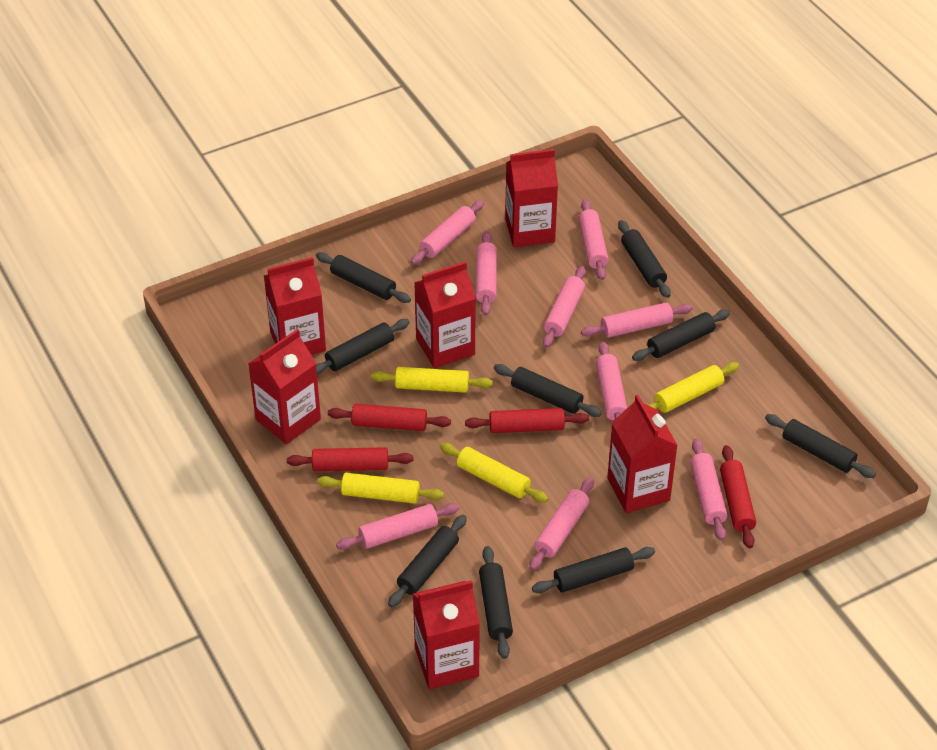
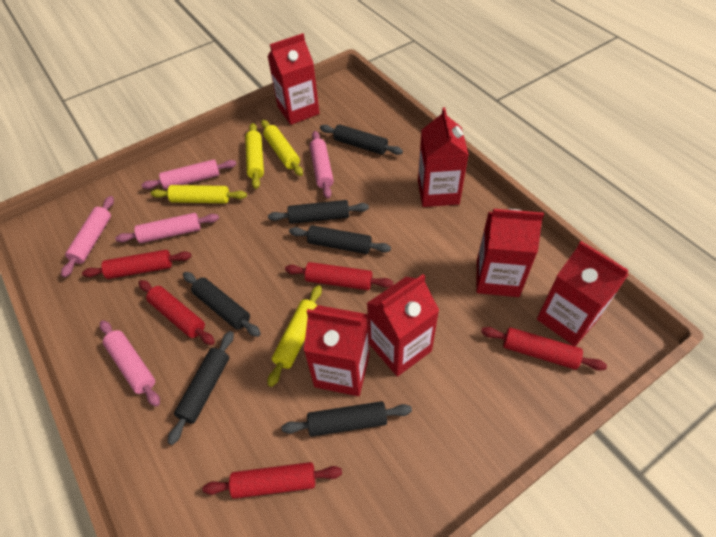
black rolling pin: [316,252,411,303] [316,319,410,375] [388,515,467,607] [479,546,513,659] [494,364,602,417] [532,547,655,593] [618,220,671,298] [632,310,730,361] [765,414,876,478] = 9 -> [168,331,234,445] [183,272,261,337] [268,200,369,224] [282,401,412,437] [289,225,391,254] [320,124,403,155] = 6
pink rolling pin: [336,503,460,550] [411,200,484,265] [476,231,497,315] [529,477,594,571] [543,266,586,348] [579,199,608,280] [581,303,693,338] [596,341,627,421] [690,439,728,541] = 9 -> [61,196,114,278] [100,320,160,407] [115,213,219,243] [142,159,236,189] [310,131,334,199] = 5
red rolling pin: [287,447,413,471] [328,404,451,431] [465,408,589,433] [720,445,756,548] = 4 -> [82,250,191,279] [139,280,215,345] [202,462,342,499] [285,262,393,290] [481,327,607,371] = 5

